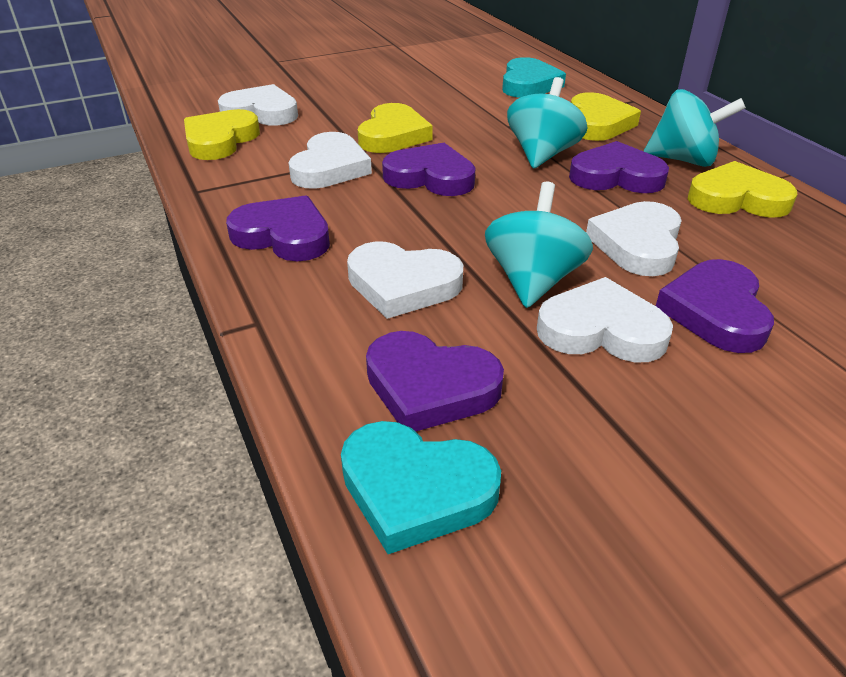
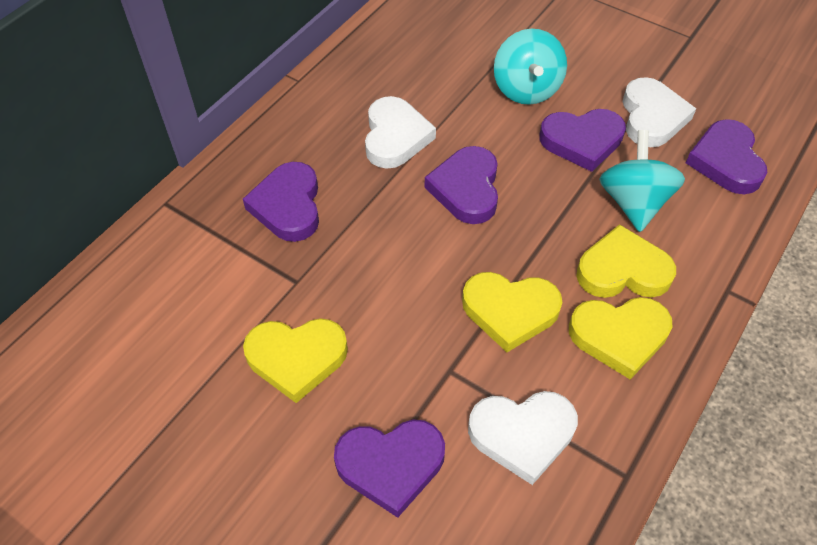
turquoise heart: [341,421,501,554] [502,57,566,98] = 2 -> none = 0
turquoise spinning top: [485,182,593,308] [507,77,587,168] [644,89,746,167] = 3 -> [494,29,567,105] [599,130,685,232] = 2
white heart: [218,84,298,126] [289,132,372,189] [347,242,463,319] [537,277,673,362] [586,201,682,276] = 5 -> [365,96,436,169] [468,391,578,485] [623,77,696,147] = 3

